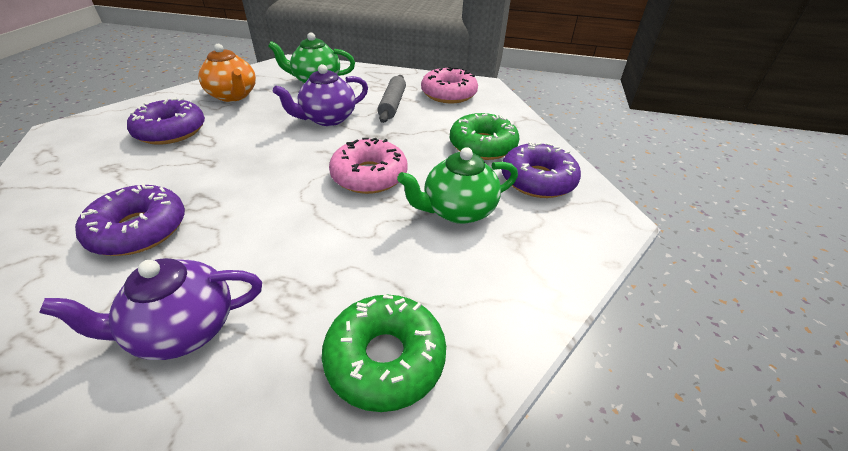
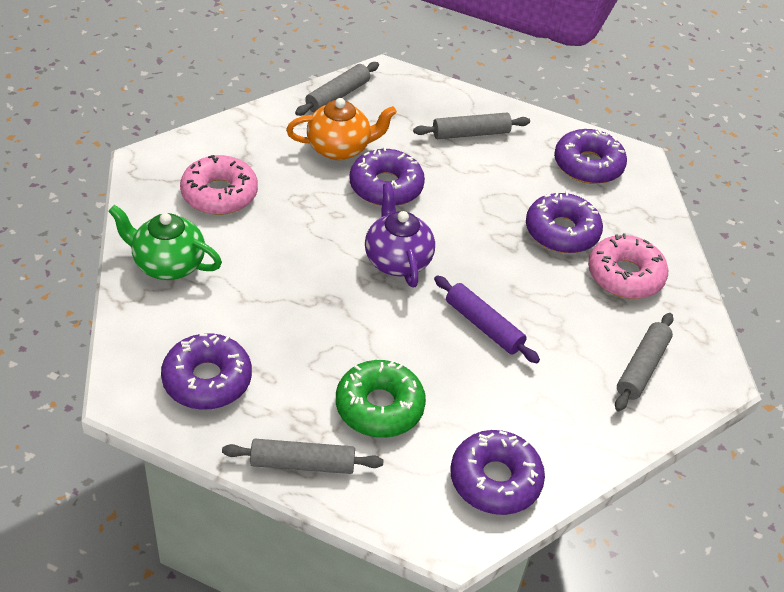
green donut: [322,295,446,412] [450,113,520,160] = 2 -> [336,360,426,438] = 1
green teapot: [268,32,355,83] [397,147,518,224] = 2 -> [108,205,222,280] = 1
grey rolling pin: [378,75,406,123] = 1 -> [222,439,384,474] [295,62,379,116] [413,113,530,139] [615,313,674,411] = 4
purple donut: [75,183,185,256] [127,97,205,145] [501,142,581,198] = 3 -> [161,333,252,410] [350,147,425,206] [450,430,545,515] [526,191,603,253] [554,129,627,184] = 5
purple rolling pin: none = 0 -> [434,275,540,363] = 1
purple teapot: [39,258,262,360] [273,64,368,126] = 2 -> [365,183,435,287] = 1

